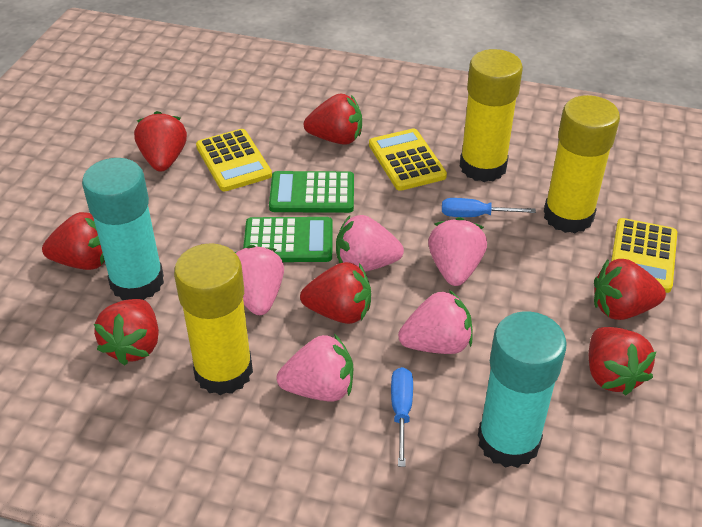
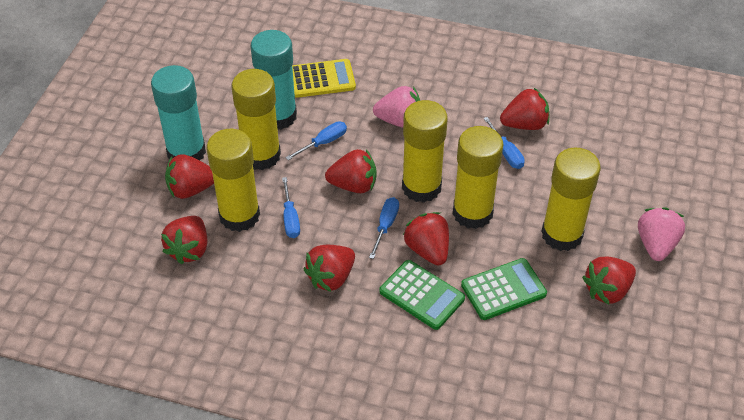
blue screwdriver: [391,367,413,467] [442,198,536,217] = 2 -> [282,177,300,238] [285,122,347,160] [369,197,399,259] [483,117,525,169] = 4
pink strawberry: [235,245,284,315] [277,334,353,401] [336,215,404,272] [398,290,473,354] [428,217,487,286] = 5 -> [373,86,420,128] [638,207,685,261] = 2
yellow calculator: [196,129,272,191] [369,128,447,191] [611,218,677,293] = 3 -> [292,59,356,98] = 1
yellow glue stick: [174,243,253,395] [460,49,523,182] [544,95,620,233] = 3 -> [207,129,260,232] [231,69,281,170] [402,100,448,203] [453,126,503,229] [541,148,601,251] = 5

